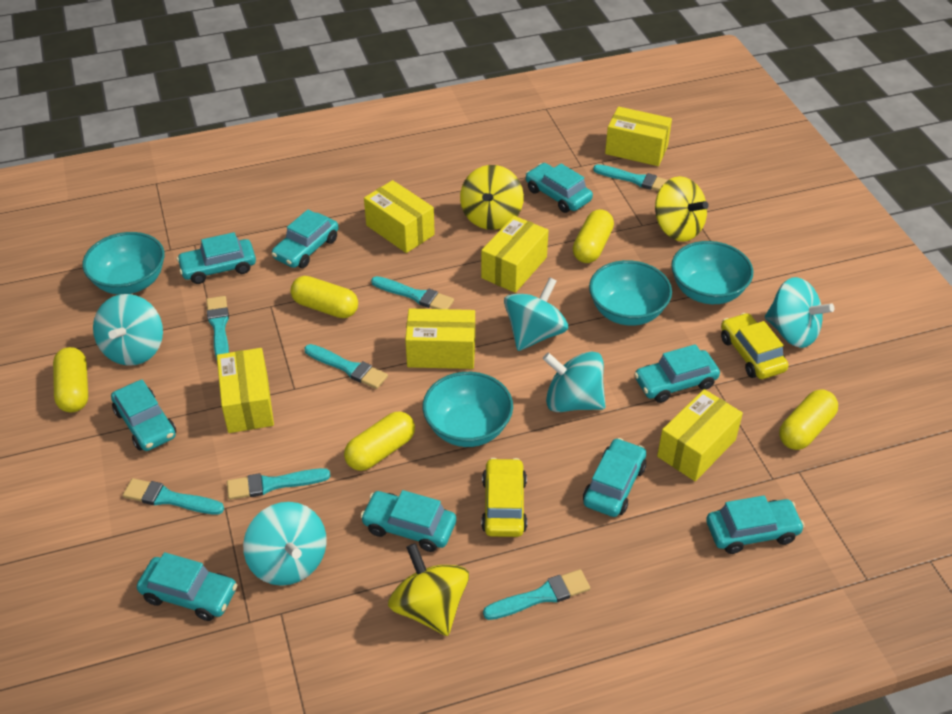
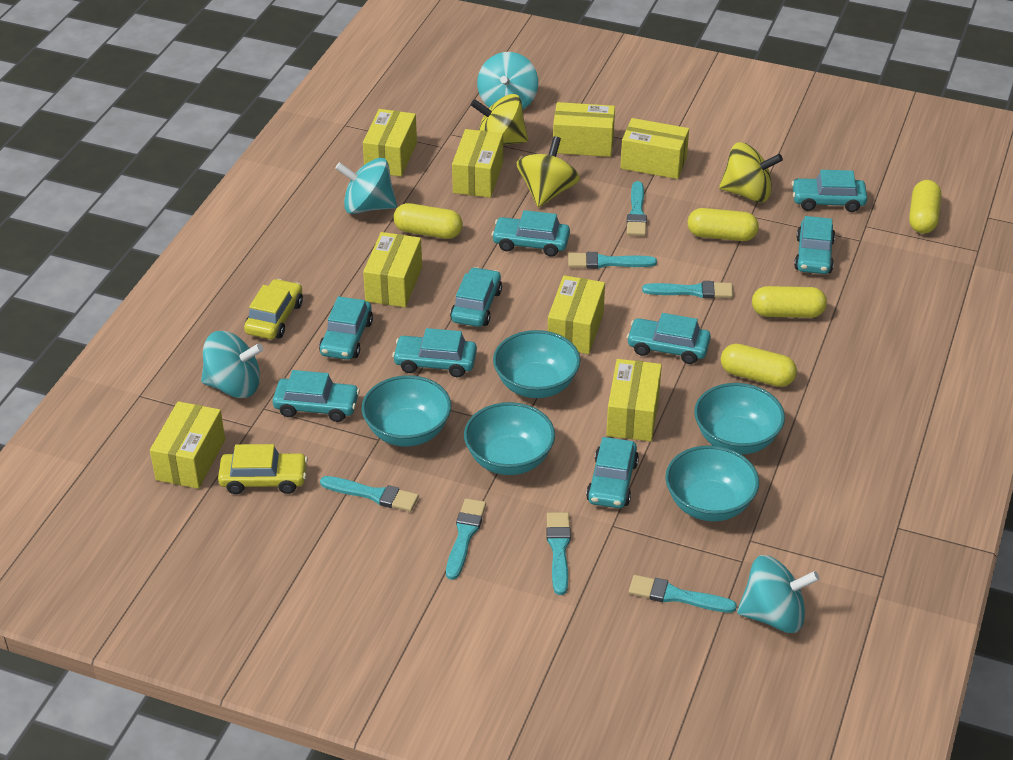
turquoise bowl: [82,232,165,295] [423,372,513,447] [589,260,672,326] [671,241,753,304] = 4 -> [362,375,451,446] [464,402,555,475] [493,330,580,398] [665,445,759,521] [694,383,785,454] = 5
turquoise spinning top: [93,294,163,366] [243,502,327,586] [504,277,568,351] [543,351,606,412] [765,277,834,348] = 5 -> [201,331,263,398] [335,158,397,214] [477,52,538,109] [737,555,820,633] = 4
yellow box: [217,348,274,433] [364,180,435,253] [405,308,475,369] [481,216,549,293] [605,107,672,166] [657,389,743,481] = 6 -> [150,401,225,489] [363,109,417,177] [363,232,422,307] [452,129,503,198] [548,275,605,354] [553,102,615,157] [606,359,662,441] [621,118,689,179] = 8

